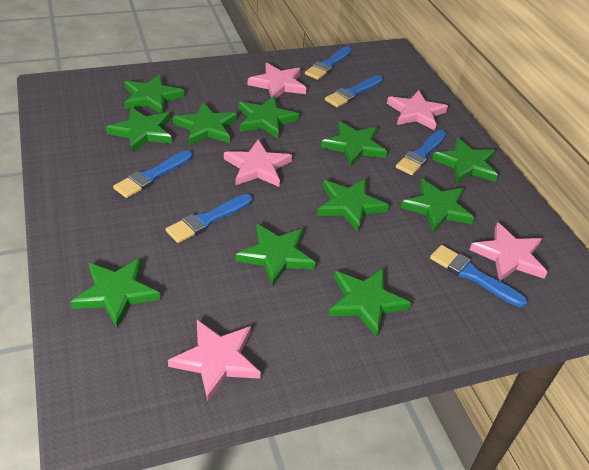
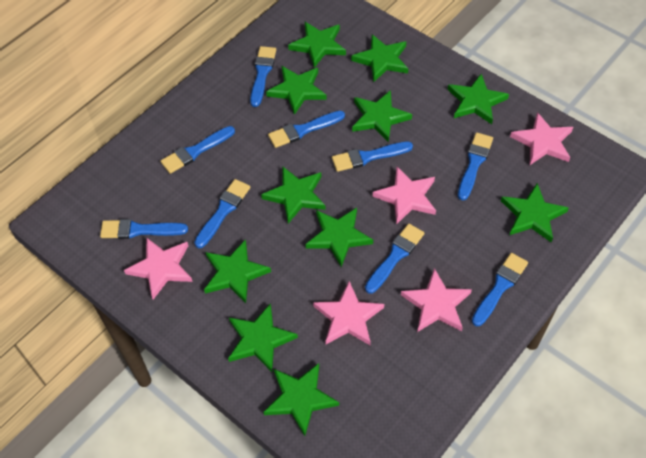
blue brush: [113,150,193,198] [166,194,252,243] [305,46,352,80] [325,75,383,107] [396,130,446,175] [430,245,528,308] = 6 -> [100,219,188,239] [161,126,235,174] [194,179,250,248] [250,46,276,107] [268,111,345,148] [332,141,413,172] [365,224,424,294] [458,132,493,200] [472,253,528,326] = 9

